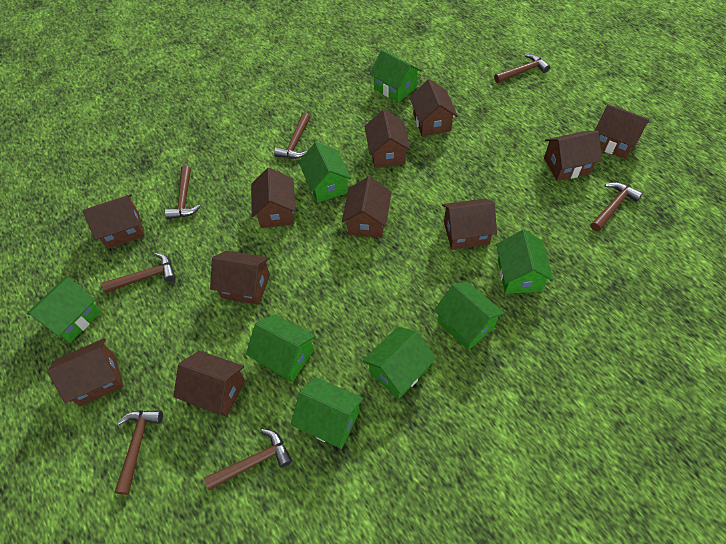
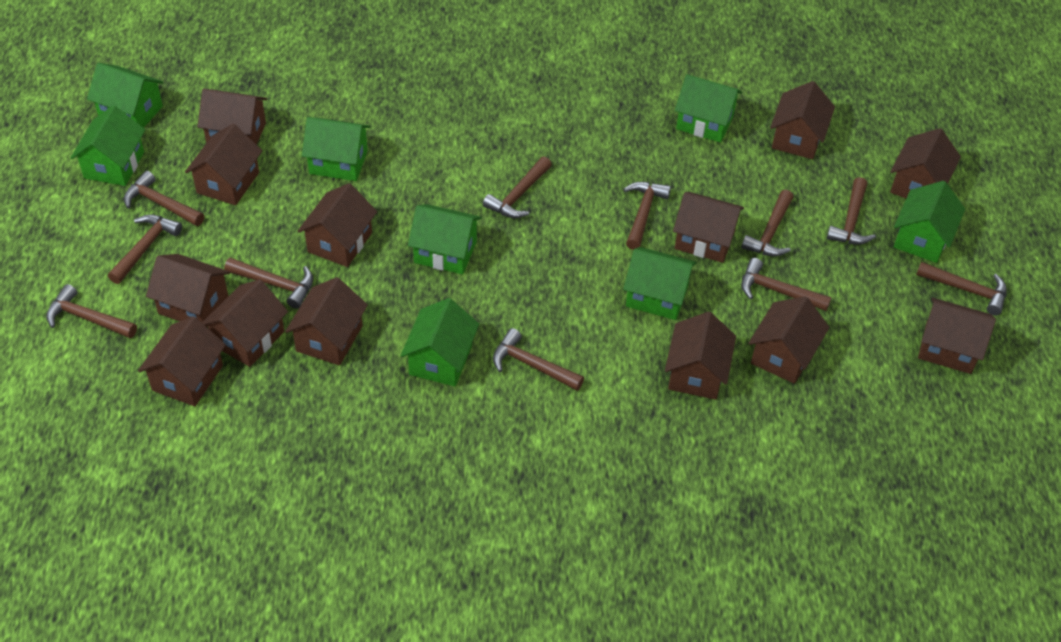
brown hammer: [102,253,176,293] [115,410,163,495] [165,166,201,219] [204,429,292,490] [274,113,310,159] [494,54,550,83] [591,182,643,232] = 7 -> [46,284,137,338] [108,214,182,284] [124,171,204,226] [224,258,313,309] [483,156,552,218] [493,328,584,391] [623,182,671,250] [741,190,793,257] [741,258,832,311] [827,177,876,245] [916,262,1007,315] = 11
brown house: [47,338,124,406] [83,194,145,249] [173,351,245,417] [210,251,270,305] [251,168,296,228] [342,176,391,238] [364,109,411,168] [409,79,458,137] [442,198,497,250] [544,131,602,181] [594,104,649,159] = 11 -> [138,316,226,406] [146,254,230,327] [185,124,262,205] [197,89,267,145] [202,279,288,367] [285,277,368,365] [298,183,377,267] [665,312,736,400] [673,192,744,263] [749,296,829,384] [770,81,835,159] [890,128,961,198] [918,298,996,374] = 13

